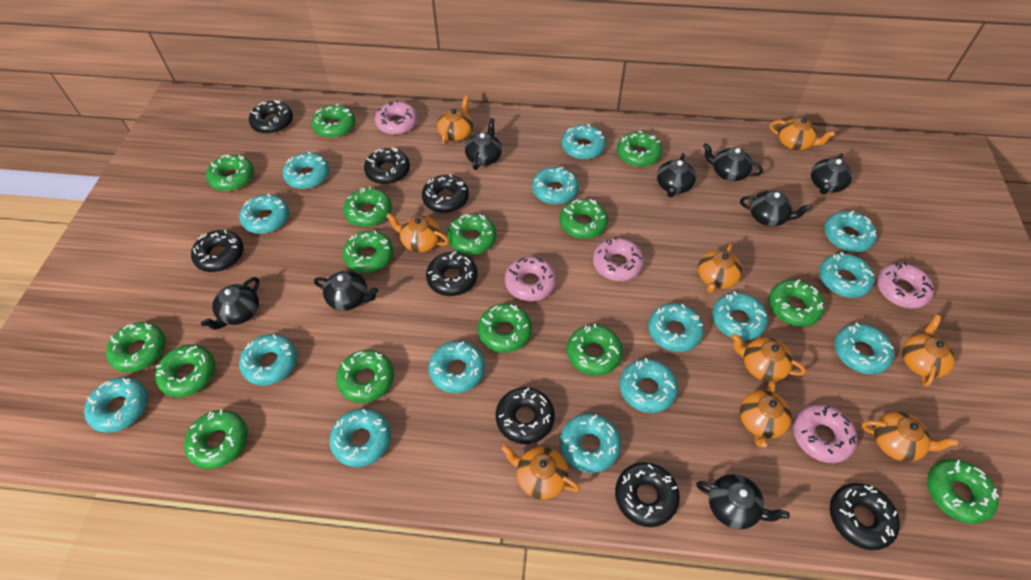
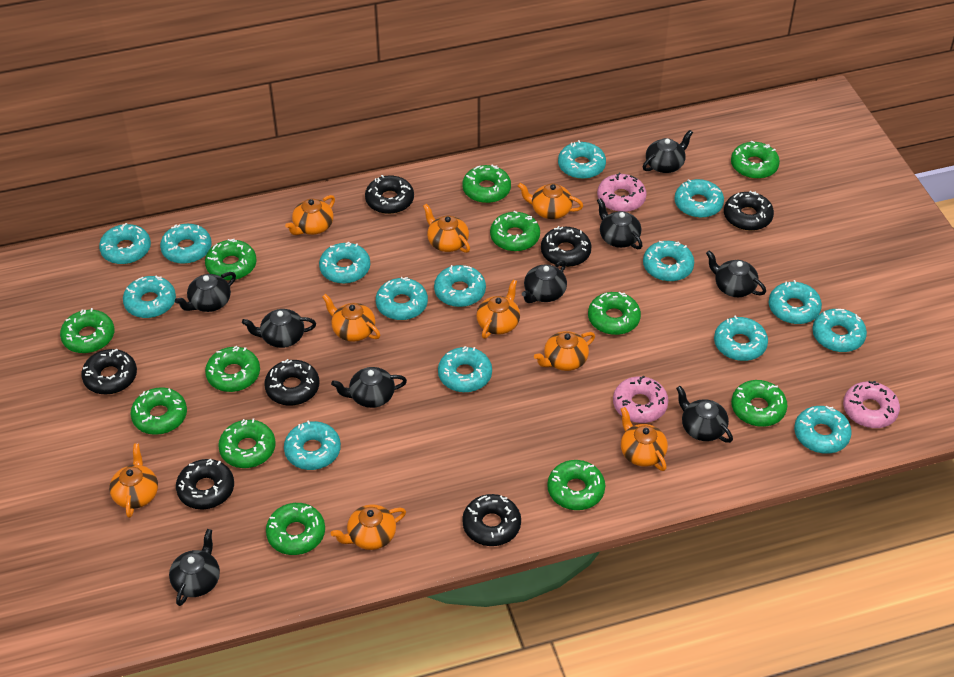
black donut: [191,230,244,272] [249,100,293,134] [364,148,410,184] [422,174,469,213] [426,251,477,296] [496,387,555,444] [615,462,680,527] [830,483,900,550] = 8 -> [81,349,137,395] [176,458,234,510] [264,359,319,406] [365,175,414,214] [462,494,521,546] [541,226,592,267] [724,191,774,231] = 7
black teapot: [201,277,259,330] [314,271,378,311] [465,118,502,170] [657,153,696,197] [696,474,790,529] [703,143,763,181] [740,191,812,226] [811,153,852,195] = 8 -> [169,529,220,606] [175,272,236,312] [242,309,316,348] [331,367,407,408] [522,260,567,303] [597,198,643,249] [643,130,693,173] [676,386,733,443] [706,250,766,297] = 9
green donut: [106,322,166,372] [155,345,215,397] [184,410,248,469] [206,155,254,191] [312,104,355,138] [336,350,394,403] [343,186,392,227] [343,231,393,273] [447,214,496,255] [478,304,532,353] [559,199,608,239] [567,324,623,375] [617,130,662,167] [769,279,825,327] [927,459,999,524] = 15 -> [60,308,114,353] [130,387,187,435] [205,239,257,281] [205,346,260,392] [218,419,276,468] [266,503,325,555] [462,165,511,203] [490,211,540,252] [547,460,605,510] [588,291,641,335] [731,141,780,179] [731,380,788,427] = 12
pink donut: [375,100,418,135] [505,256,556,301] [593,237,644,281] [793,404,857,463] [877,262,934,308] = 5 -> [597,173,647,212] [613,375,668,423] [843,381,900,428] = 3

